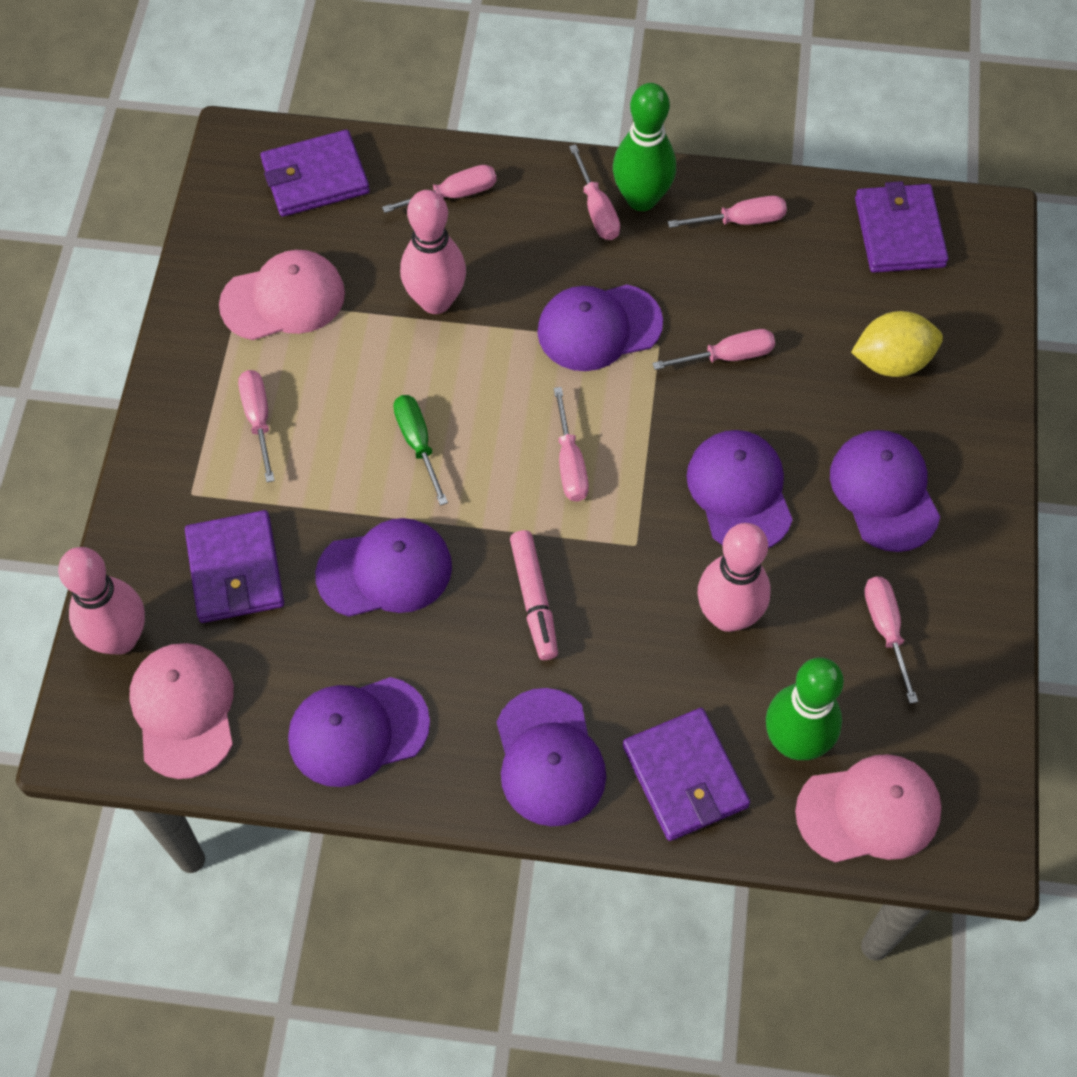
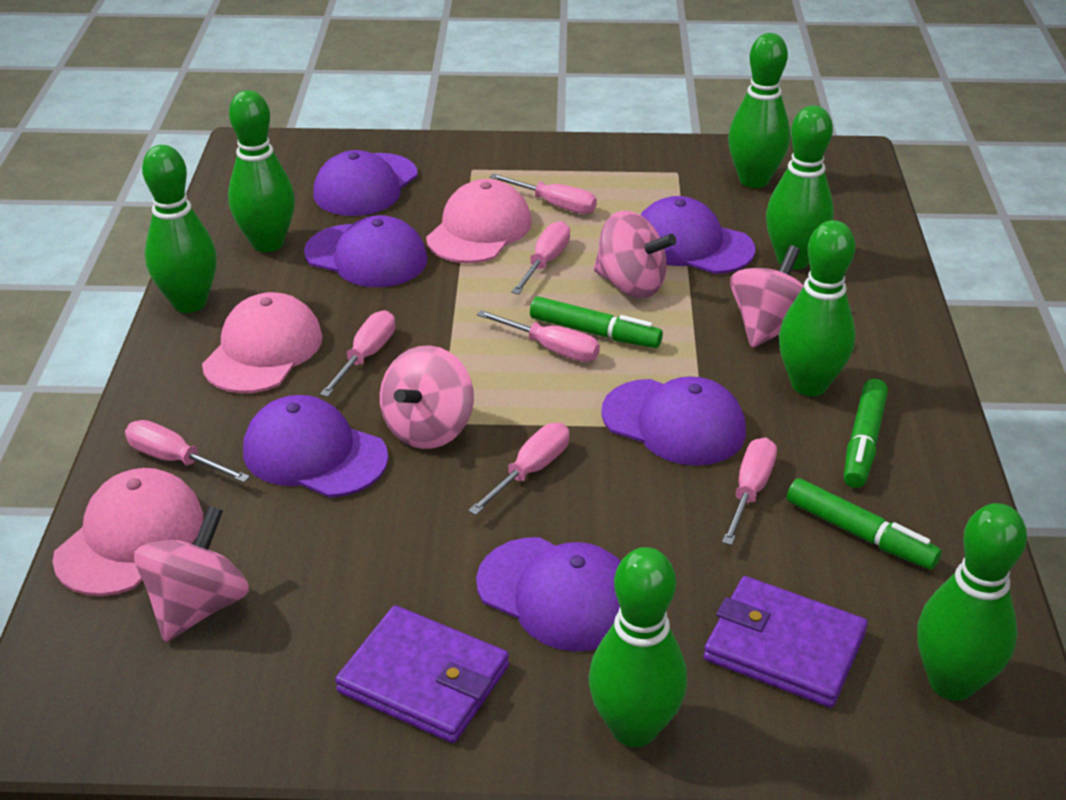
green bowling pin: [613,83,676,211] [766,657,844,760] = 2 -> [142,145,217,313] [228,90,295,252] [589,547,687,747] [728,33,790,188] [766,105,834,269] [779,220,856,396] [917,503,1027,701] = 7
green marker: none = 0 -> [530,297,663,348] [787,478,942,570] [844,379,888,488] = 3
green screwdriver: [393,395,448,505] = 1 -> none = 0
pink bowling pin: [58,547,145,655] [400,190,466,314] [697,523,771,632] = 3 -> none = 0
pink marker: [510,530,558,660] = 1 -> none = 0
pink spinning top: none = 0 -> [134,506,249,642] [380,345,474,449] [593,211,676,298] [730,245,804,348] = 4
purple wallet: [185,510,284,623] [260,130,370,217] [623,708,750,841] [855,181,949,273] = 4 -> [335,605,509,743] [704,576,868,708] = 2
yellow lemon: [851,311,943,377] = 1 -> none = 0

